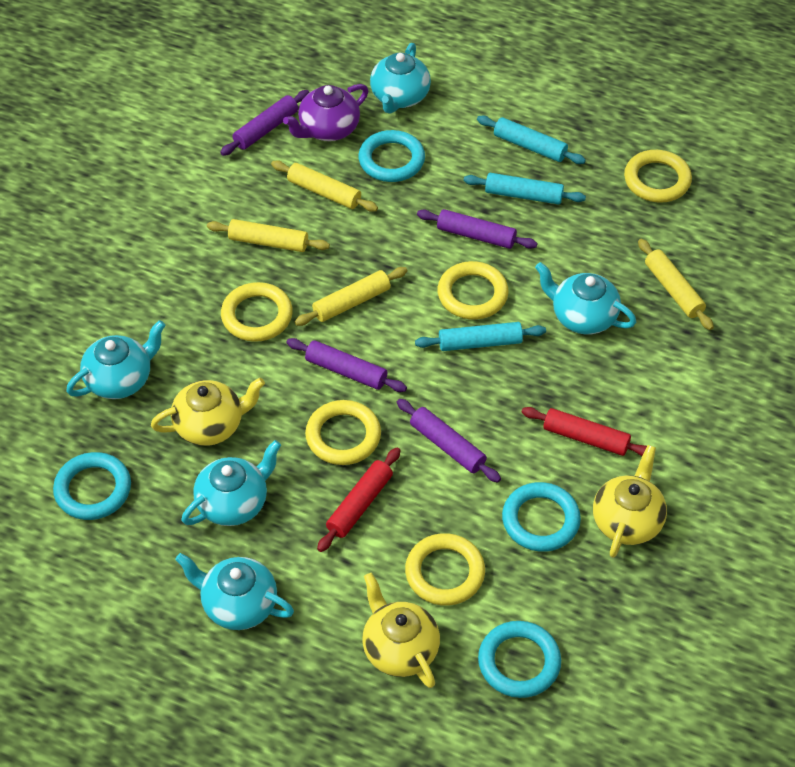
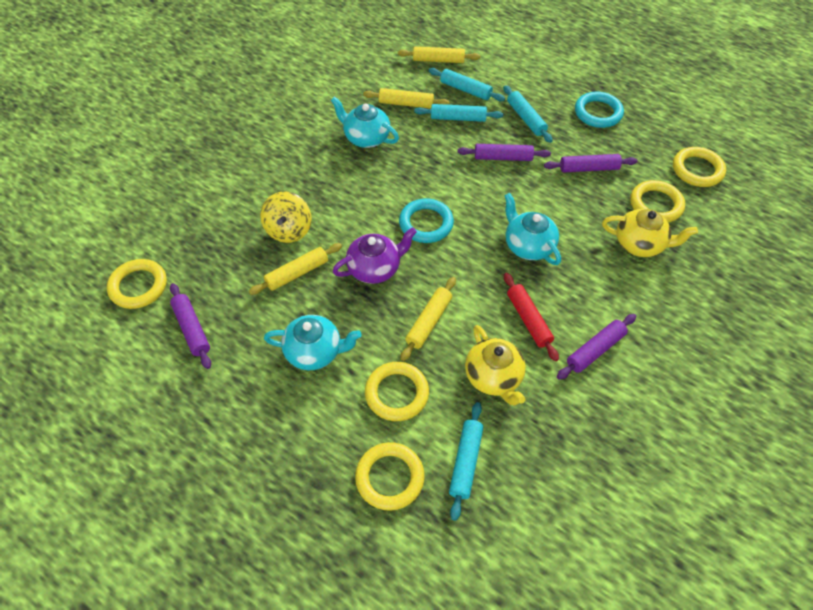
red rolling pin: [317,447,401,552] [522,407,647,456] = 2 -> [504,273,559,361] = 1
turquoise ring: [53,452,131,520] [358,130,425,182] [478,621,561,698] [502,482,581,552] = 4 -> [399,198,454,243] [575,92,624,128] = 2
turquoise rolling pin: [415,322,546,351] [464,173,586,204] [477,115,586,164] = 3 -> [414,104,503,122] [429,68,505,101] [449,402,483,521] [503,85,553,143] = 4
turquoise teapot: [66,320,165,399] [175,553,294,630] [182,440,281,526] [370,43,431,114] [535,262,636,335] = 5 -> [264,315,362,370] [331,96,399,148] [504,193,561,265] = 3
yellow spinning top: none = 0 -> [260,192,312,243] = 1
yellow teapot: [151,378,265,446] [362,573,440,688] [593,445,667,558] = 3 -> [465,325,526,406] [602,209,698,257] = 2

